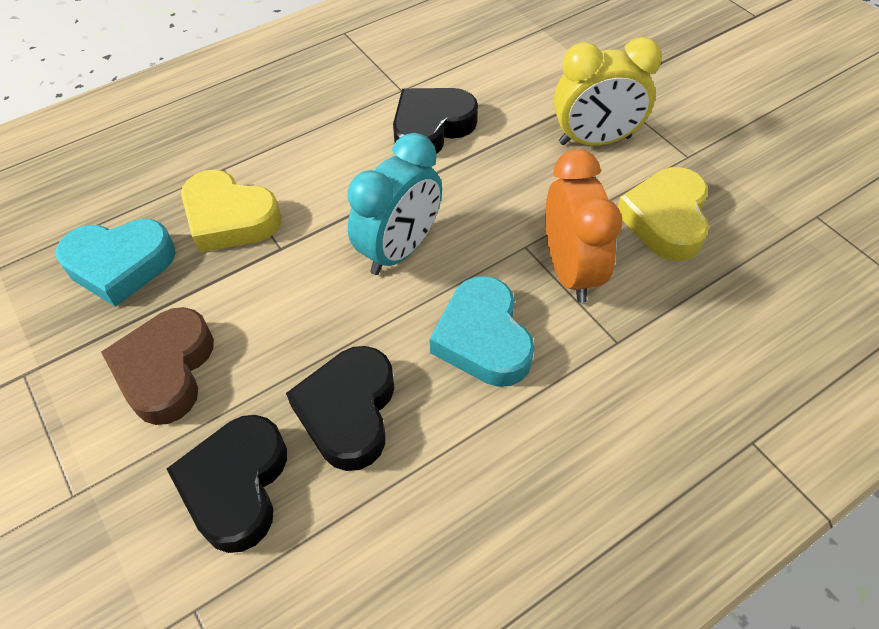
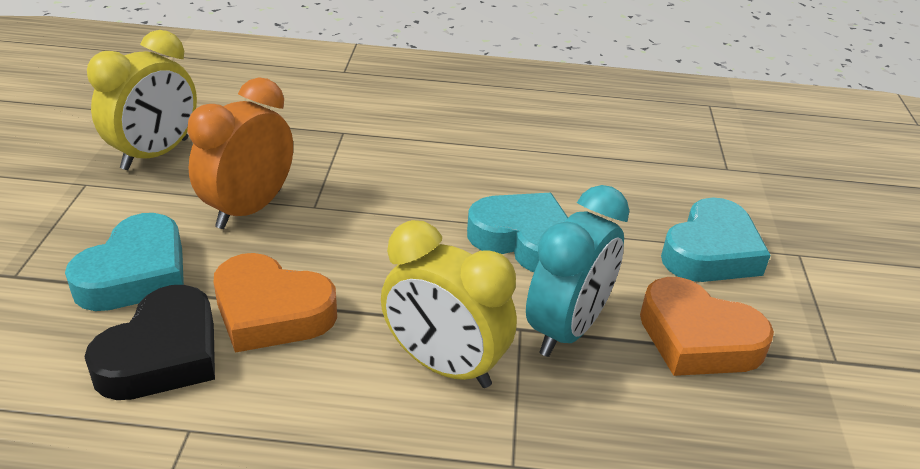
black heart: [167,415,287,553] [286,346,394,471] [393,88,478,153] = 3 -> [84,285,215,400] = 1
brown heart: [101,307,214,425] = 1 -> none = 0
orange heart: none = 0 -> [214,253,337,353] [640,277,774,376] = 2
turquoise heart: [56,219,176,307] [430,276,534,387] = 2 -> [65,213,184,311] [467,193,568,272] [661,197,771,282] = 3
yellow clock: [554,37,662,146] = 1 -> [87,30,197,170] [381,220,517,388] = 2
yellow heart: [181,170,281,253] [618,167,709,261] = 2 -> none = 0

